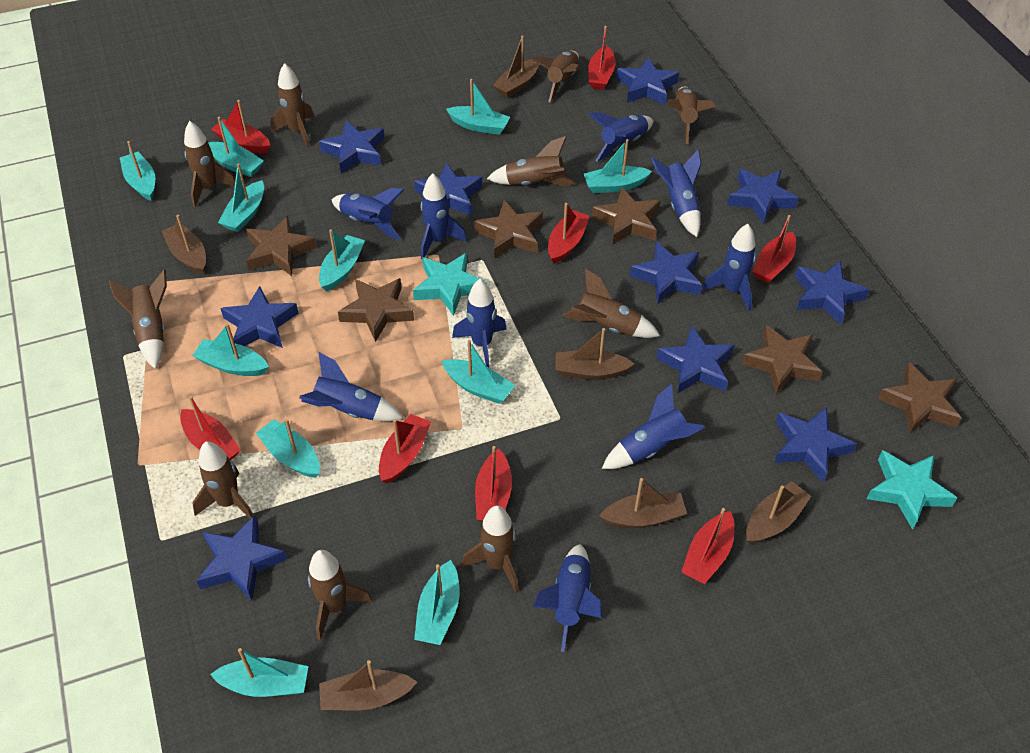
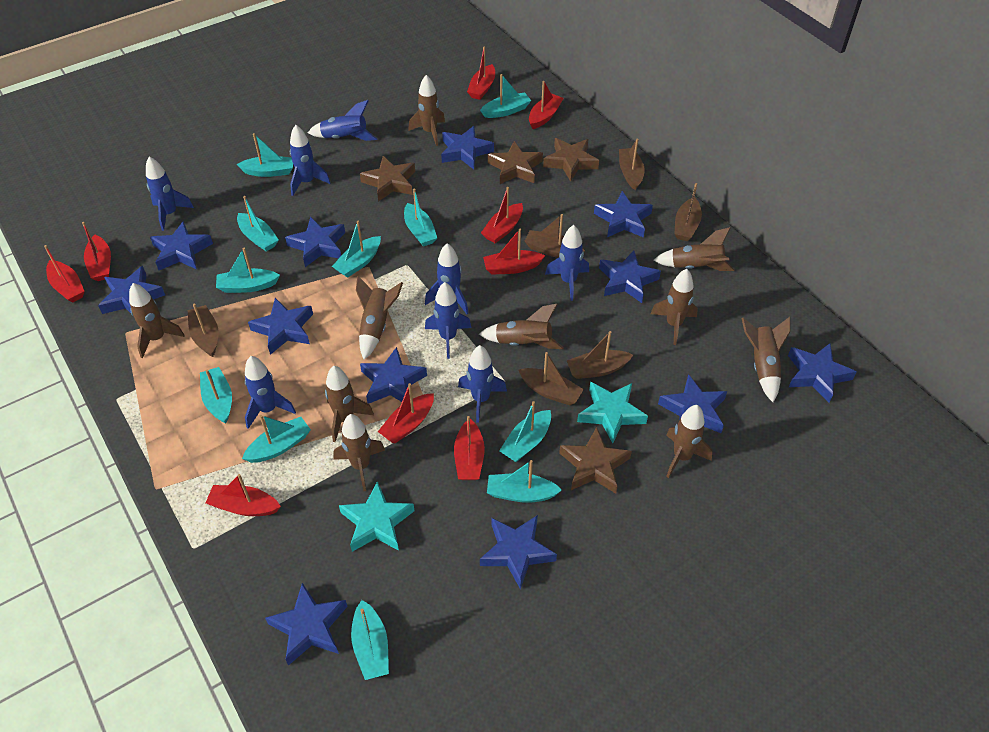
blue rocket: [299,352,403,421] [332,188,404,240] [421,174,467,260] [452,279,507,368] [533,544,602,652] [589,112,653,162] [602,384,705,469] [651,149,701,237] [702,224,756,311] = 9 -> [146,157,194,231] [245,356,296,429] [290,125,330,196] [308,100,377,141] [425,243,468,314] [425,282,472,359] [458,345,507,423] [545,225,589,301] = 8
blue star: [197,515,287,601] [220,286,298,348] [319,120,384,174] [414,163,482,215] [616,57,679,105] [630,241,702,304] [656,326,734,393] [727,169,798,224] [774,407,857,482] [795,261,870,324] = 10 -> [98,266,165,314] [150,221,213,270] [248,298,313,355] [265,583,348,666] [285,217,345,267] [360,347,427,404] [441,126,494,169] [480,515,557,589] [594,191,653,238] [599,250,661,303] [658,374,727,433] [788,343,856,403] = 12
brown star: [246,216,317,276] [338,278,414,342] [474,200,543,259] [592,187,661,244] [742,325,822,394] [878,362,962,434] = 6 -> [360,156,415,202] [488,141,543,184] [543,138,599,181] [559,427,632,494] = 4
red boat: [180,396,241,460] [211,100,270,153] [379,414,431,483] [475,446,512,521] [548,203,590,264] [588,26,616,90] [681,508,735,584] [752,215,796,283] = 8 -> [44,245,84,303] [82,222,111,281] [206,474,281,516] [378,383,434,443] [454,416,485,480] [467,46,495,100] [481,187,523,243] [483,229,545,274] [529,81,564,129] = 9

